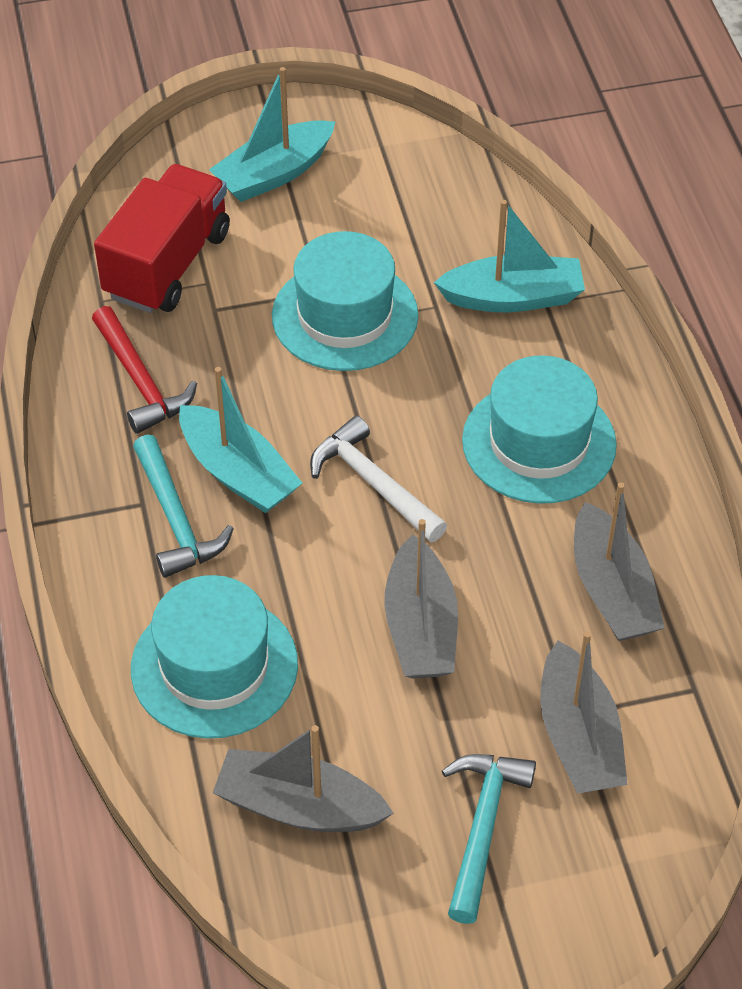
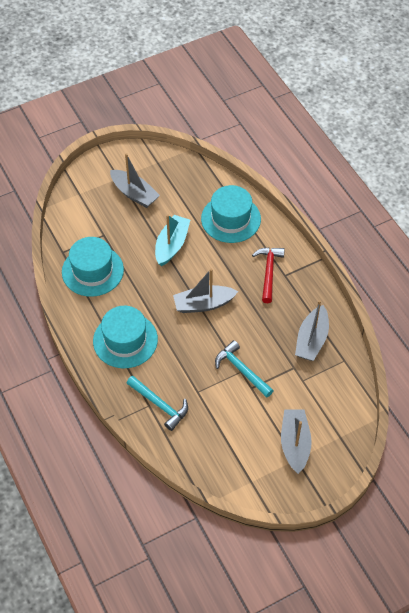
red truck: [94,164,230,313] = 1 -> none = 0
turquoise boat: [179,367,302,513] [209,67,335,202] [434,200,585,312] = 3 -> [155,215,190,266] = 1
white hammer: [310,416,447,542] = 1 -> none = 0

